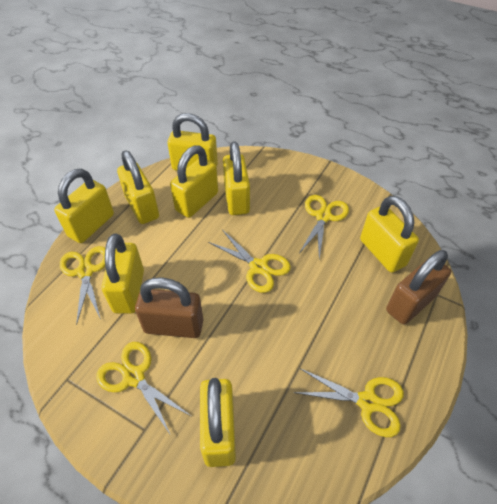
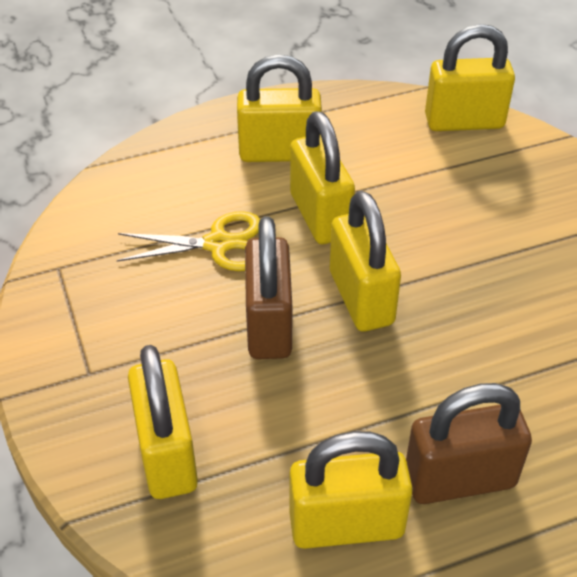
yellow padlock: [54,169,114,243] [101,234,144,314] [117,150,159,224] [167,113,218,171] [170,145,218,218] [200,378,236,467] [223,141,250,215] [360,196,419,273] = 8 -> [128,345,198,499] [237,54,322,162] [289,431,413,549] [290,111,355,244] [330,191,401,332] [425,24,515,131] = 6
yellow scissors: [60,246,105,325] [96,342,191,434] [208,230,291,293] [293,368,404,437] [300,195,349,259] = 5 -> [117,211,260,271] = 1

